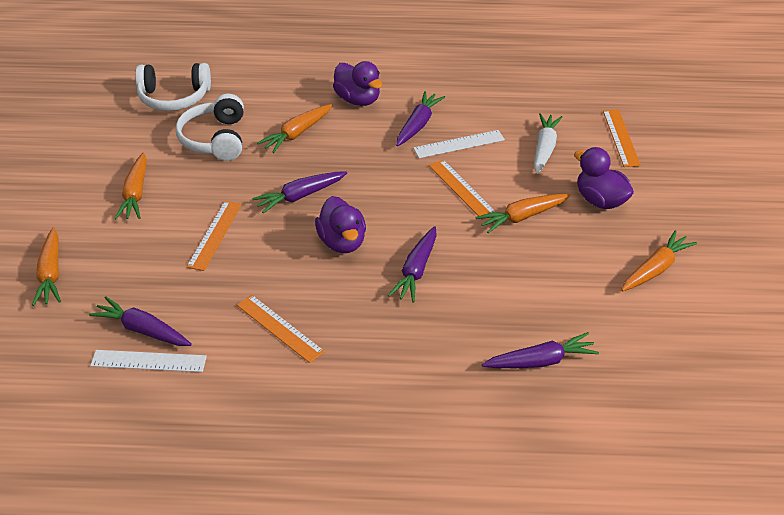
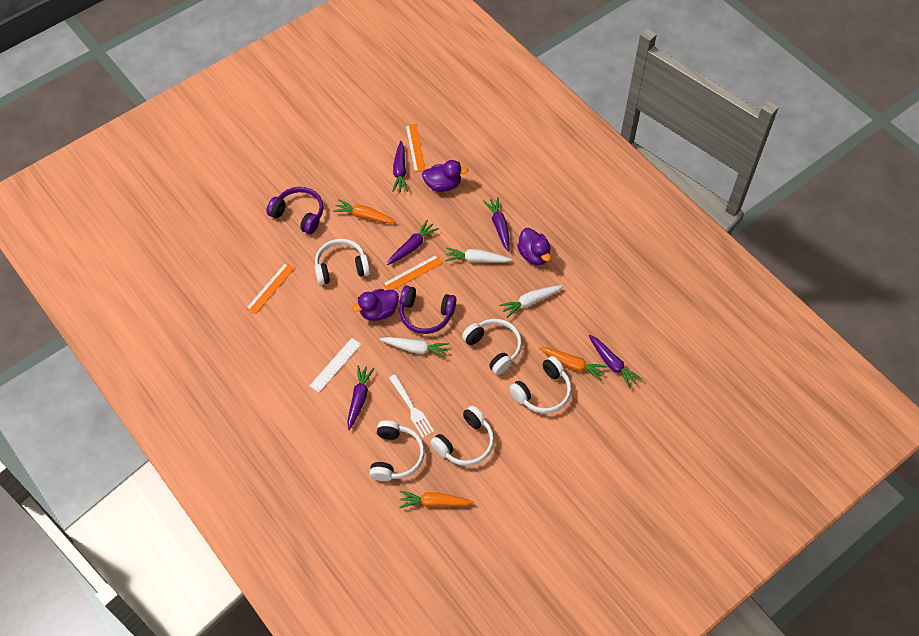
orange carrot: [32,227,61,306] [114,153,147,219] [257,104,332,153] [475,194,570,233] [621,230,697,291] = 5 -> [333,199,396,223] [399,491,474,508] [539,347,607,380] = 3
orange ruler: [187,201,242,271] [237,295,325,363] [429,160,497,220] [603,110,641,167] = 4 -> [246,263,295,314] [382,255,443,290] [405,124,425,172] = 3
purple headphones: none = 0 -> [266,187,323,234] [399,286,456,334] = 2
white carrot: [534,113,562,174] = 1 -> [380,337,449,358] [445,248,512,263] [499,285,563,318] = 3
white fork: none = 0 -> [389,374,434,438] = 1
white headphones: [135,63,211,111] [176,94,244,161] = 2 -> [315,239,370,285] [369,420,425,481] [430,406,494,466] [462,319,522,375] [509,356,572,413] = 5
white ruler: [90,350,207,372] [413,130,505,158] = 2 -> [310,338,361,392] = 1

